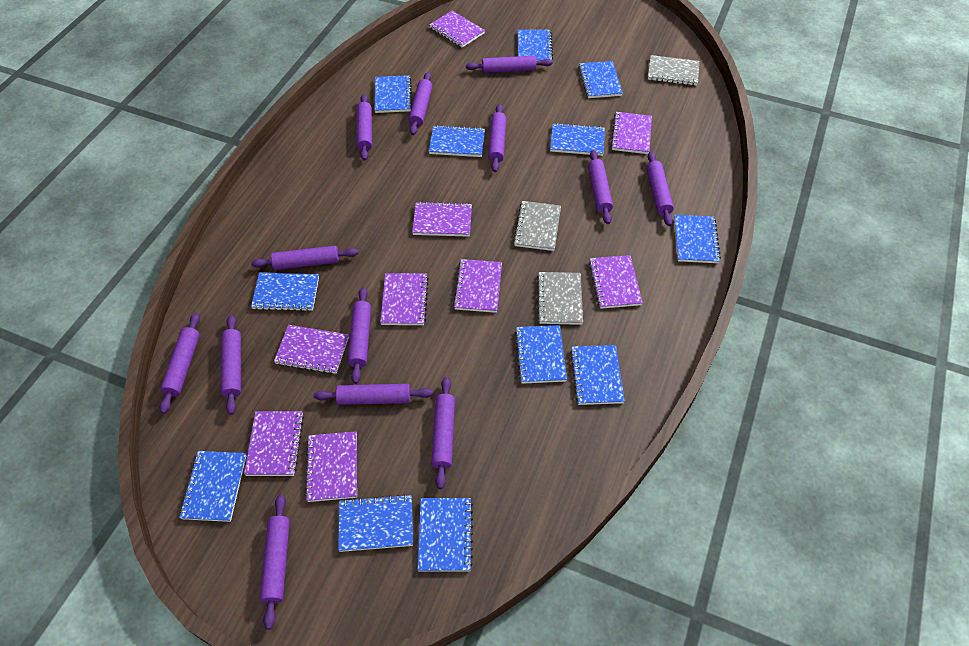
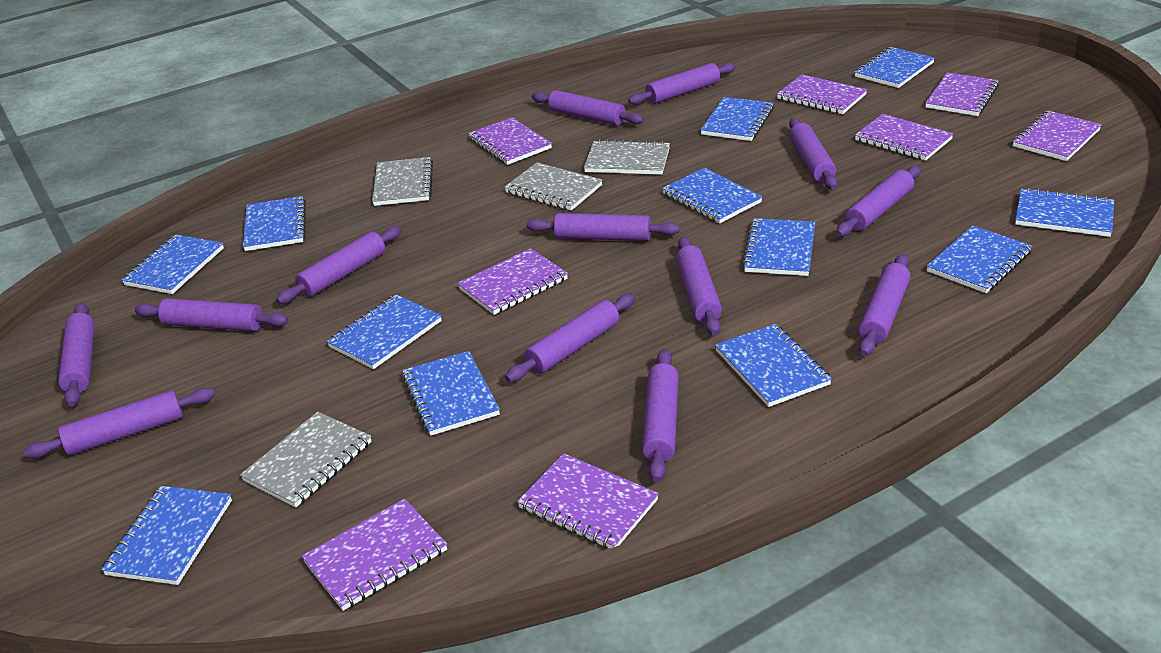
grey notebook: [513,201,561,251] [537,272,583,325] [648,55,699,86] = 3 -> [240,412,372,508] [372,157,433,206] [504,162,603,211] [584,139,670,175] = 4
purple notebook: [244,411,304,476] [274,325,349,374] [305,431,357,502] [380,273,429,325] [412,202,472,237] [429,11,485,48] [453,259,502,313] [589,255,643,309] [611,112,652,154] = 9 -> [302,499,447,611] [457,248,568,315] [468,117,552,165] [517,453,659,549] [777,74,867,114] [855,114,954,161] [925,72,999,116] [1013,111,1102,161] = 8

